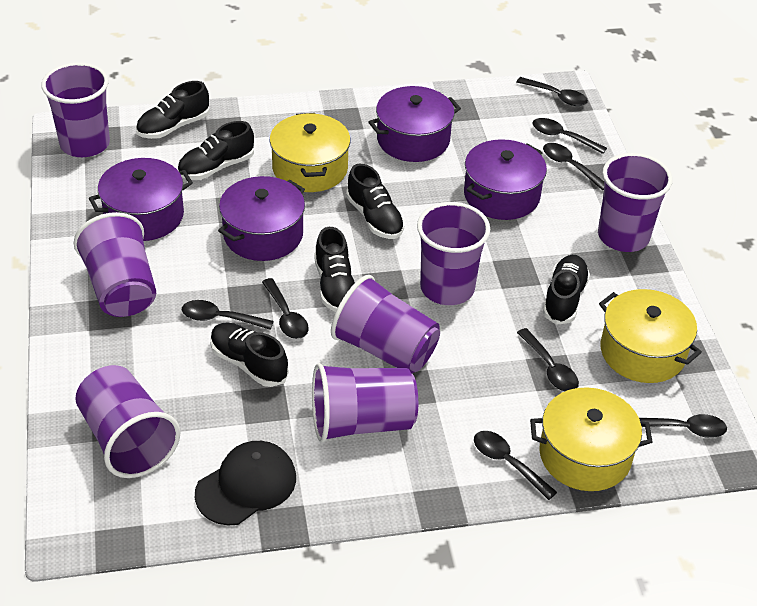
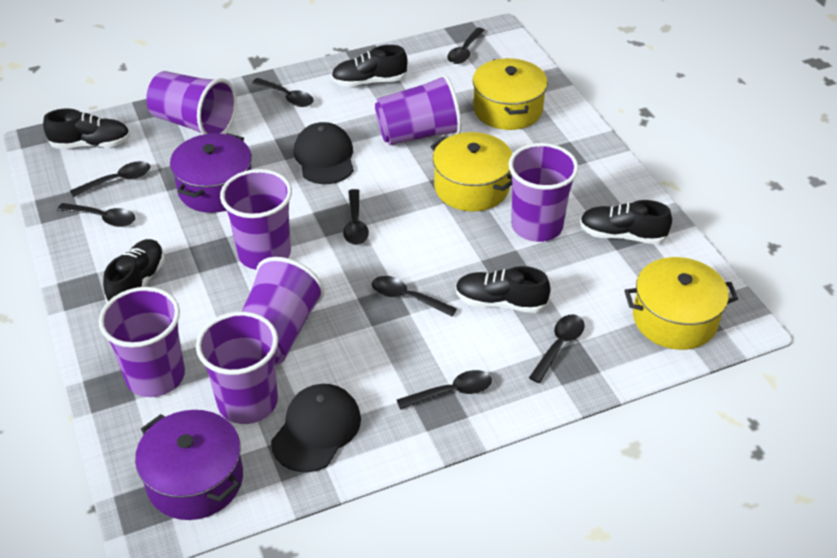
black cap: [195,441,296,526] = 1 -> [271,384,361,472] [294,122,354,184] = 2
black shoe: [136,81,210,139] [177,121,254,180] [210,322,289,387] [314,227,355,312] [346,164,405,239] [543,255,590,325] = 6 -> [43,109,130,149] [103,239,165,303] [331,45,407,87] [455,266,551,313] [580,200,672,244] = 5
purple pot: [89,158,193,241] [218,176,305,261] [369,86,461,162] [464,139,547,220] = 4 -> [135,410,243,520] [170,133,252,213] = 2

